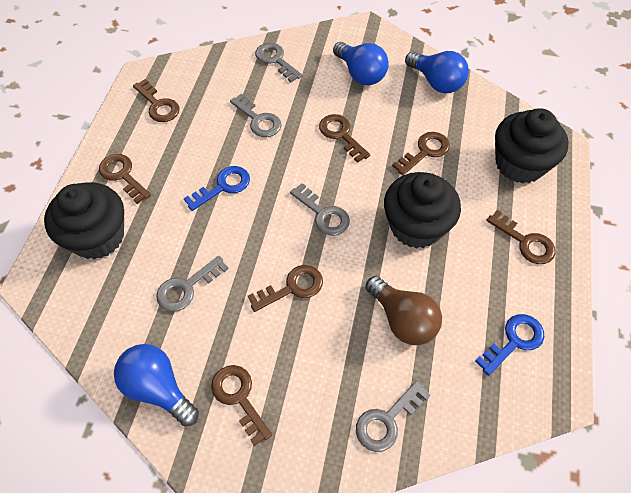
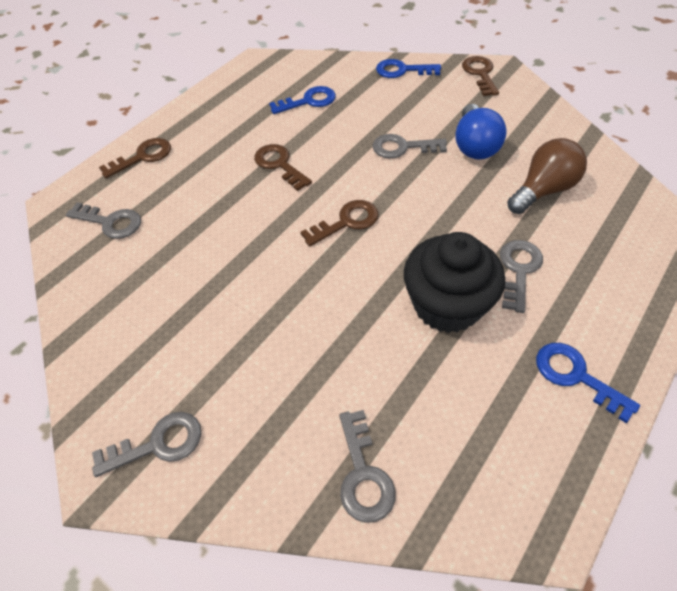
black cupcake: [44,182,124,259] [384,172,461,249] [495,108,569,183] = 3 -> [404,232,505,333] = 1
blue key: [184,166,250,211] [475,314,544,376] = 2 -> [269,86,336,114] [376,59,441,78] [536,343,640,423] = 3
blue light bulb: [114,344,199,426] [333,42,389,85] [405,51,469,93] = 3 -> [455,104,507,160] = 1
brown key: [99,154,151,204] [133,79,180,122] [211,365,272,446] [248,265,323,312] [319,114,370,163] [392,132,450,176] [486,210,556,264] = 7 -> [99,138,171,178] [254,144,312,191] [300,200,379,246] [462,56,499,96] = 4

